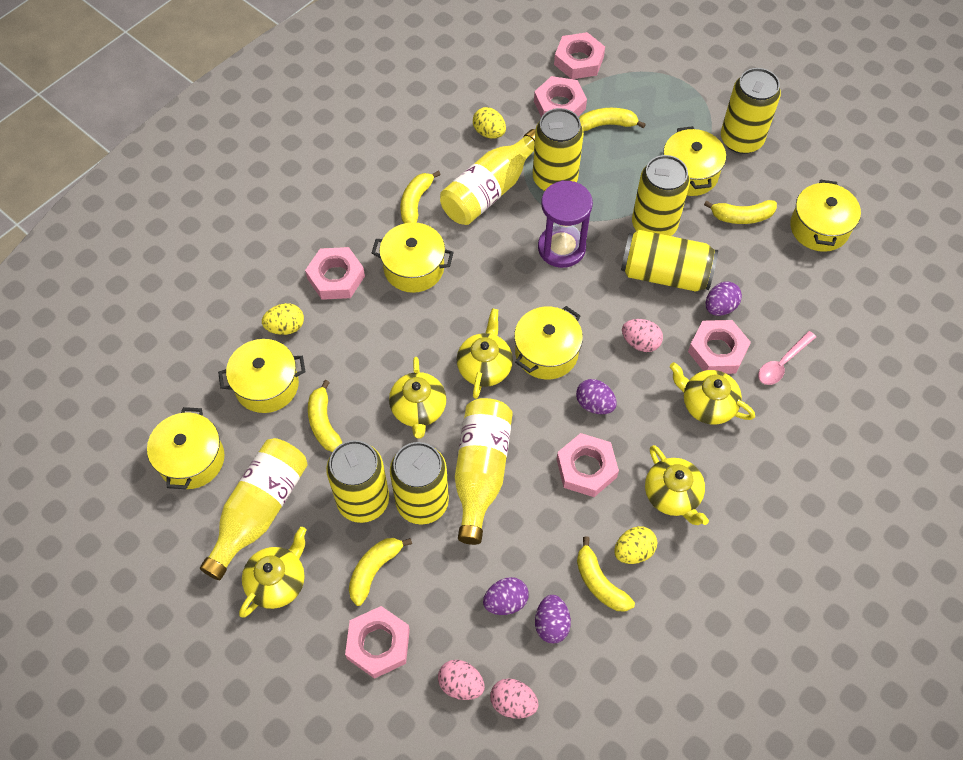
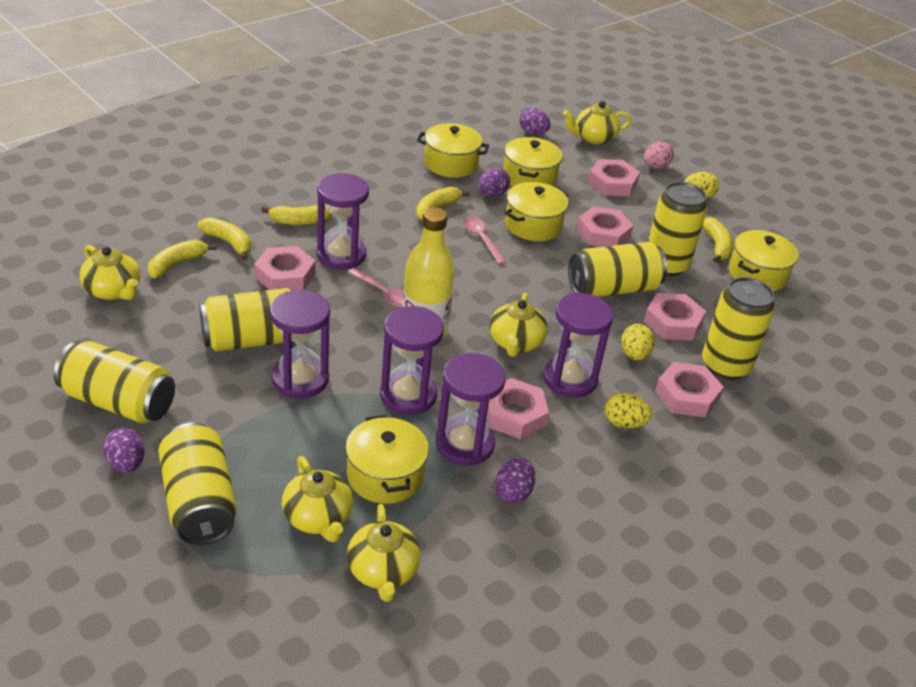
pink egg: [438,660,485,700] [490,679,539,719] [622,319,663,352] = 3 -> [644,142,674,169] = 1
pink spoon: [758,331,816,385] = 1 -> [348,268,403,308] [463,216,507,264] = 2
purple hourglass: [538,181,593,268] = 1 -> [270,290,330,399] [317,173,369,269] [380,306,444,415] [436,353,506,465] [543,293,613,398] = 5
yellow banana: [308,380,342,452] [349,538,412,606] [401,170,441,223] [577,536,635,612] [579,108,646,131] [704,200,777,224] = 6 -> [148,240,217,278] [198,217,251,260] [261,204,333,225] [416,187,470,221] [703,217,733,263] = 5
yellow bottle: [200,438,308,580] [440,129,535,225] [455,398,513,545] = 3 -> [402,207,455,338] = 1
yellow pot: [147,407,224,489] [218,339,306,413] [372,222,454,293] [514,306,583,379] [663,126,726,196] [790,180,861,252] = 6 -> [345,415,429,504] [417,123,489,178] [503,137,563,187] [505,182,569,241] [729,230,798,292] = 5

